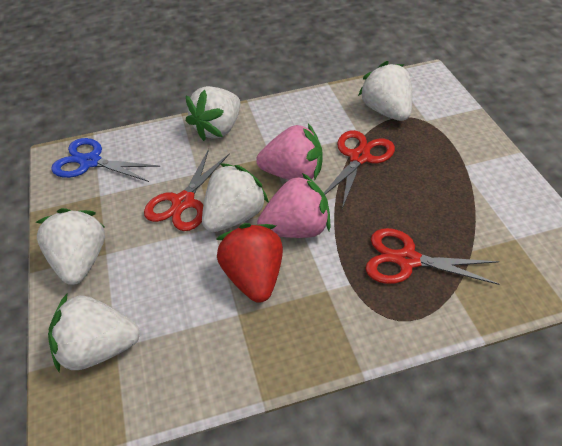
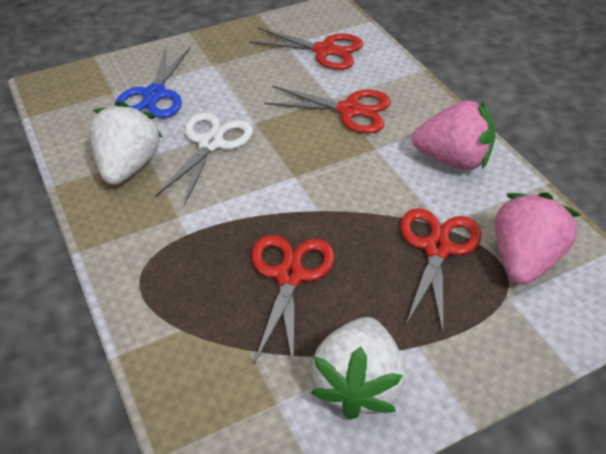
red scissors: [144,149,230,231] [324,130,395,209] [366,228,500,285] = 3 -> [249,28,363,70] [251,235,334,367] [265,86,391,134] [400,208,481,333] = 4
red strawberry: [216,223,283,303] = 1 -> none = 0
white scissors: none = 0 -> [155,112,253,206] = 1
white strawberry: [35,208,105,285] [48,293,140,372] [186,86,240,141] [202,163,269,232] [358,61,412,121] = 5 -> [89,101,162,185] [311,317,406,420] = 2

